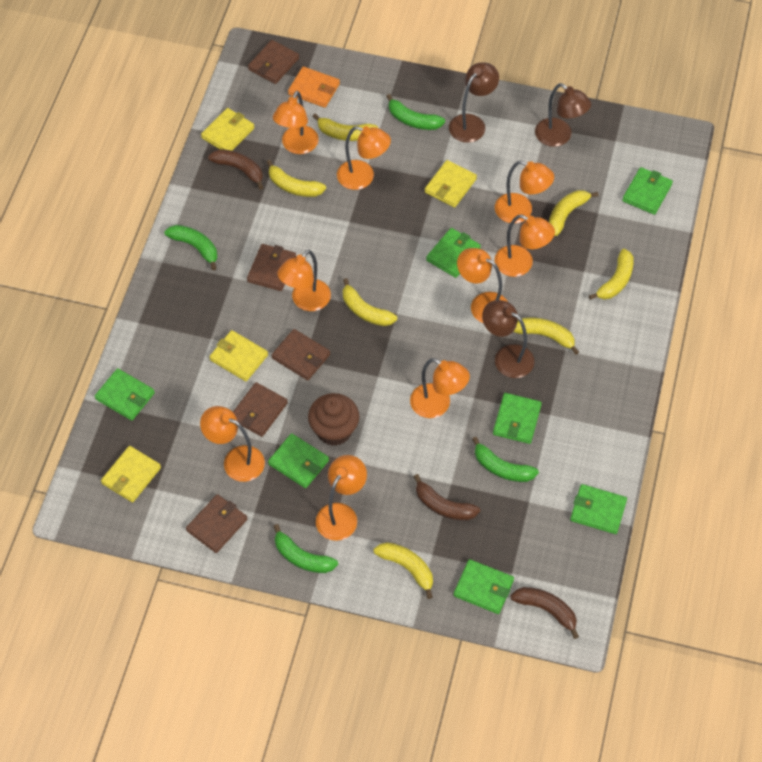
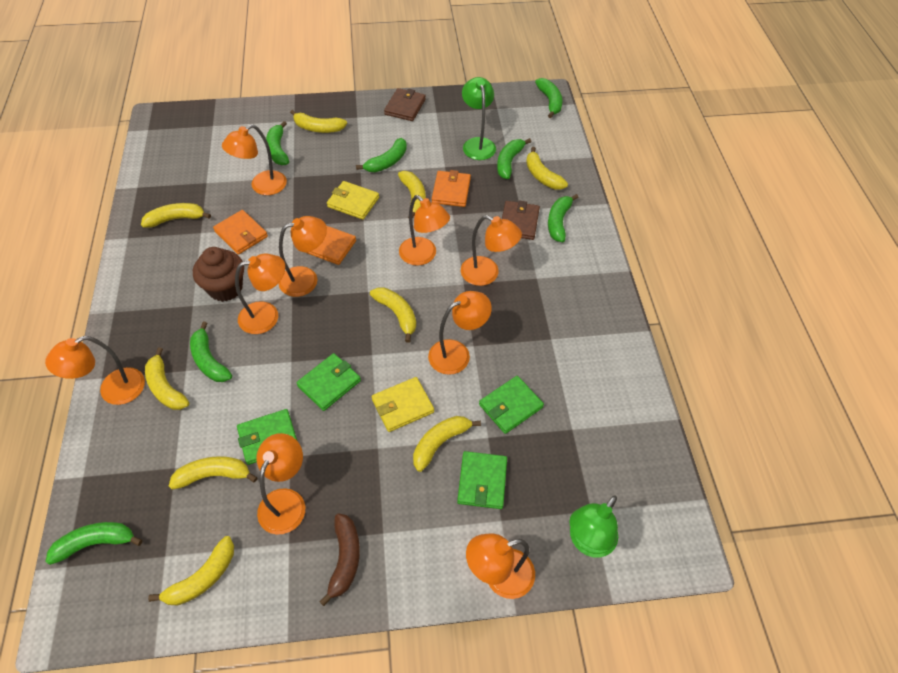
brown banana: [208,149,264,190] [413,474,480,520] [510,587,579,639] = 3 -> [319,513,360,606] = 1
brown lamp: [449,62,499,143] [482,300,534,378] [535,83,591,147] = 3 -> none = 0
brown wallet: [186,494,247,553] [233,382,288,437] [247,244,296,291] [248,40,299,84] [272,329,330,380] = 5 -> [384,88,426,121] [502,200,540,240] = 2
green banana: [164,225,217,270] [273,524,338,573] [386,94,445,130] [472,437,539,482] = 4 -> [45,522,142,565] [190,322,232,382] [266,121,289,165] [356,138,407,172] [497,138,531,179] [535,78,562,118] [548,194,578,242] = 7
green lamp: none = 0 -> [462,77,496,160] [569,495,618,558] = 2
green wallet: [95,368,155,421] [268,433,329,488] [426,228,481,278] [454,559,514,614] [493,393,542,444] [570,484,627,534] [622,167,673,215] = 7 -> [237,409,297,465] [296,353,361,411] [457,451,507,509] [479,376,544,434] = 4
orange wallet: [288,67,340,108] = 1 -> [213,210,268,254] [305,226,356,265] [432,170,471,207] = 3
yellow banana: [267,160,326,197] [313,113,378,141] [343,278,397,326] [374,542,433,599] [513,318,579,355] [549,190,598,236] [589,249,634,300] = 7 -> [141,203,211,228] [145,348,189,410] [148,536,234,605] [169,456,258,489] [290,110,347,133] [370,287,416,343] [398,171,426,219] [413,416,481,472] [526,147,568,190] = 9
yellow wallet: [101,446,161,503] [201,108,254,151] [209,330,268,381] [425,160,477,208] = 4 -> [327,181,379,220] [372,377,434,432] = 2

